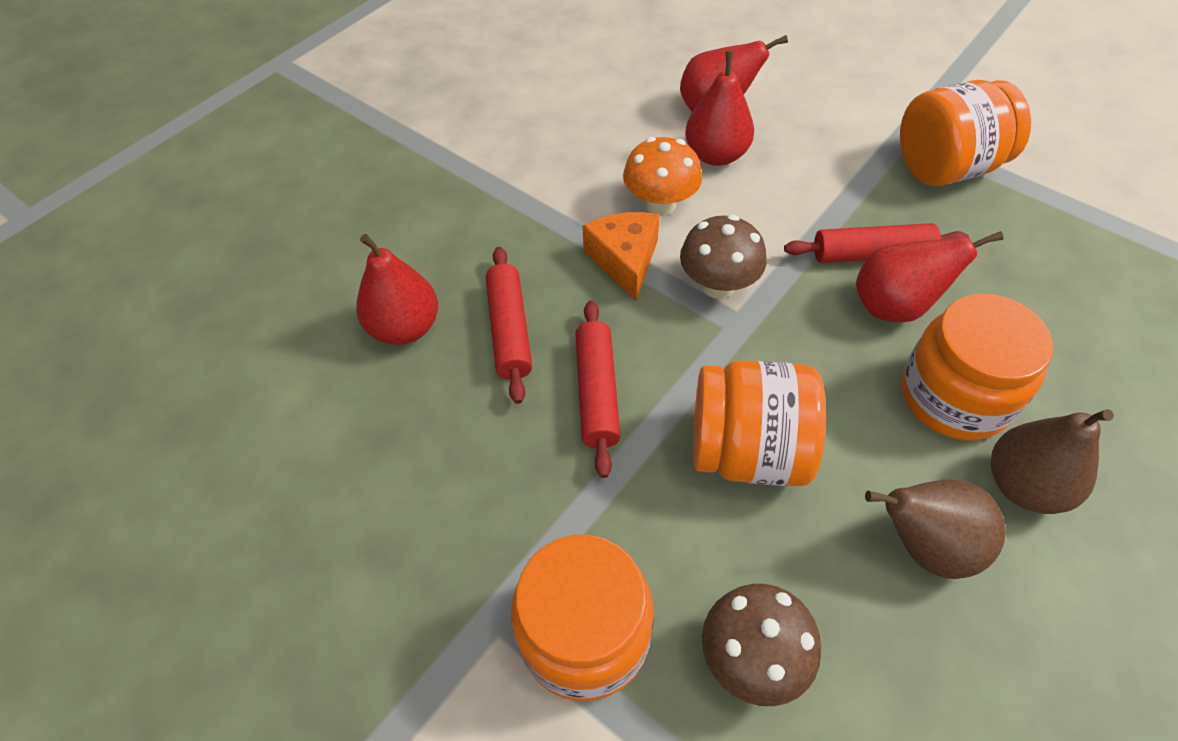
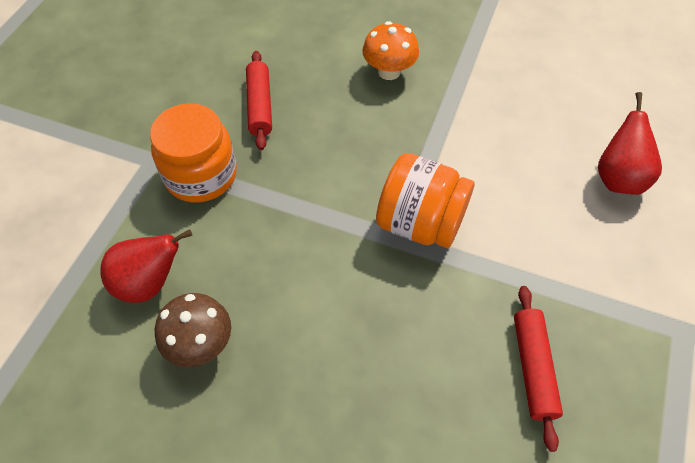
brown mushroom: [680,215,766,299] [702,584,821,706] = 2 -> [155,293,231,367] = 1
brown pear: [865,479,1006,579] [991,409,1114,514] = 2 -> none = 0
orange cheese: [583,212,660,301] = 1 -> none = 0
orange jar: [511,535,654,701] [693,360,826,486] [900,80,1031,186] [902,294,1053,440] = 4 -> [150,103,237,202] [376,153,474,248] = 2
red pear: [356,234,438,345] [680,35,788,112] [685,51,754,166] [856,231,1003,322] = 4 -> [100,229,192,303] [598,92,662,195] = 2
red rolling pin: [486,247,532,404] [575,300,621,478] [784,223,969,263] = 3 -> [246,51,272,150] [514,286,563,452] = 2

